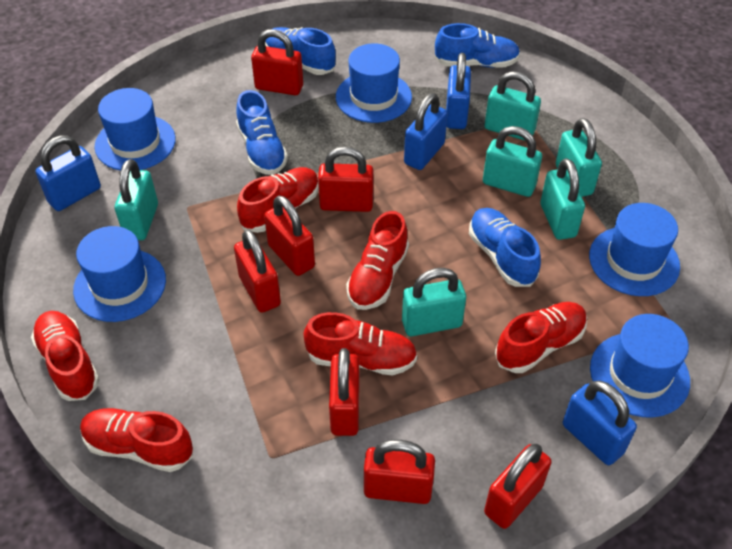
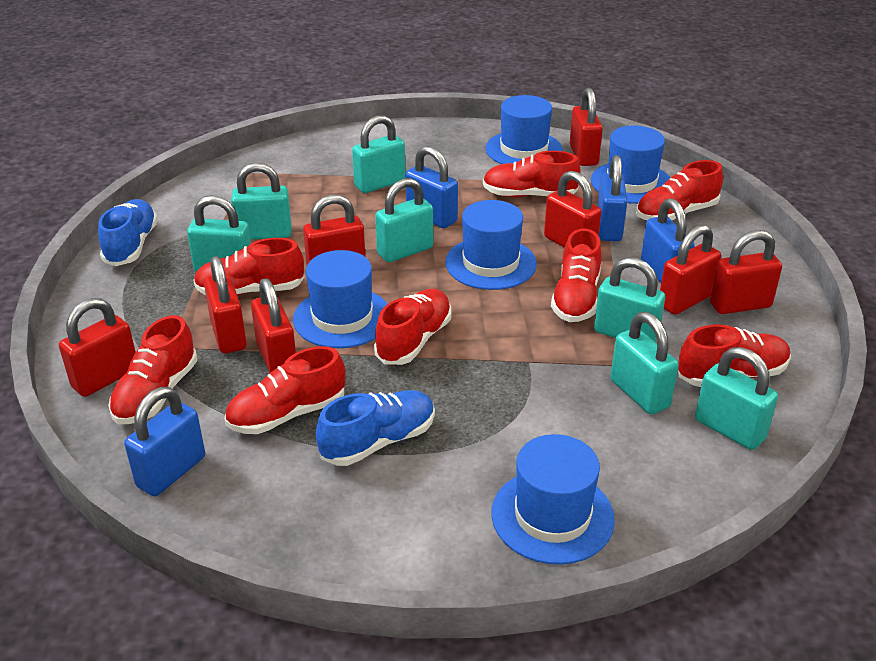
blue shoe: [236,90,288,175] [265,27,336,75] [435,23,520,68] [469,208,541,287] = 4 -> [98,199,158,266] [316,390,435,466] = 2
red padlock: [234,229,281,313] [251,29,303,95] [264,196,315,276] [318,147,374,212] [329,348,360,436] [364,440,435,504] [484,444,552,529] = 7 -> [59,298,136,397] [204,256,247,353] [251,278,296,373] [303,195,365,265] [544,171,601,248] [570,87,603,166] [660,225,721,315] [710,230,782,314] = 8
red shoe: [31,311,99,401] [80,408,193,472] [237,167,319,233] [304,312,417,376] [346,211,409,310] [495,302,587,373] = 6 -> [108,315,198,424] [193,238,305,295] [224,346,345,434] [374,289,452,365] [483,151,581,197] [551,229,602,322] [636,160,723,220] [678,325,791,387] = 8
turquoise padlock: [115,159,158,240] [402,268,466,336] [483,126,542,197] [485,71,541,141] [540,158,585,240] [556,118,602,197] = 6 -> [187,195,251,272] [231,163,292,240] [352,115,405,193] [375,178,433,262] [594,257,665,342] [610,312,679,415] [695,347,778,450] = 7

